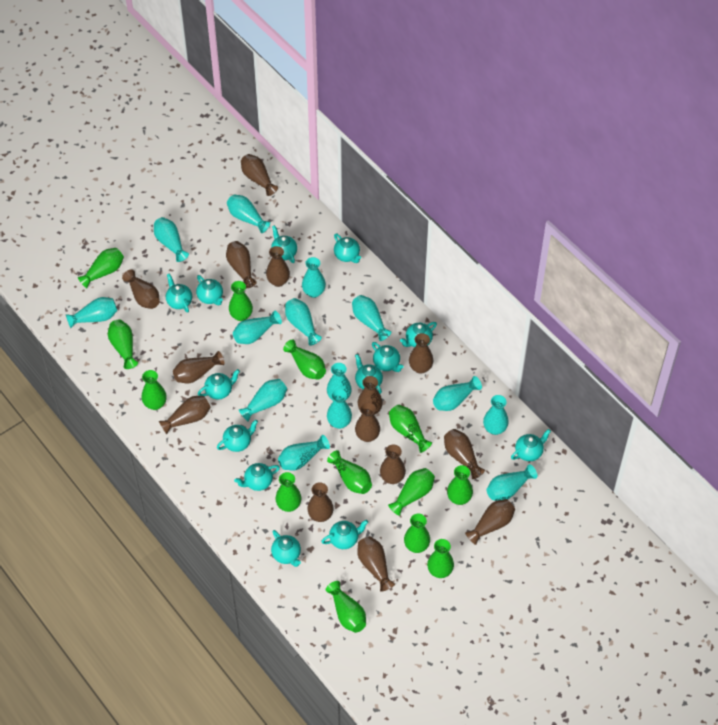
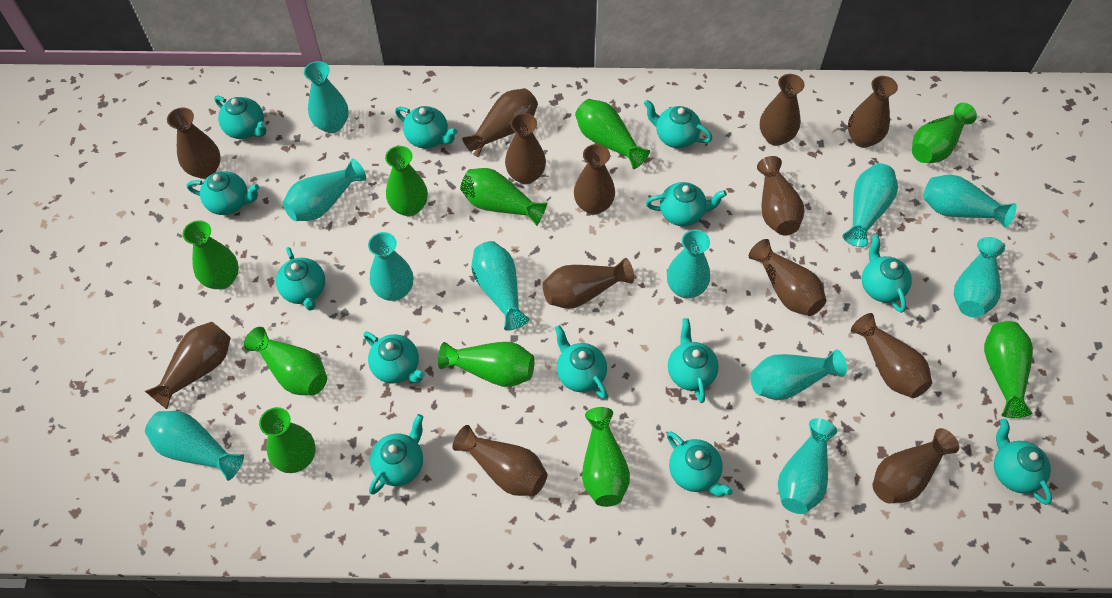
brown vase: [122,269,160,309] [159,396,211,434] [173,351,224,383] [226,241,257,288] [241,154,278,196] [266,246,290,287] [307,482,334,522] [355,402,380,442] [357,536,395,592] [358,376,383,415] [380,445,406,484] [409,333,433,374] [444,429,485,479] [465,499,515,545] = 14 -> [145,322,231,409] [167,107,221,179] [452,425,547,496] [462,88,538,157] [505,113,546,184] [543,258,634,309] [574,144,615,215] [749,239,826,316] [757,156,805,235] [760,74,805,146] [848,76,898,148] [851,313,932,398] [873,428,959,503] = 13
green vase: [78,248,124,288] [108,320,138,369] [142,370,167,410] [229,281,253,321] [275,472,301,512] [283,339,326,380] [326,581,366,633] [327,450,372,494] [388,468,435,516] [389,405,432,453] [404,514,430,553] [427,539,454,578] [447,465,473,505] = 13 -> [183,220,239,289] [244,327,327,396] [259,407,316,473] [385,146,428,216] [438,342,534,387] [460,168,547,226] [575,99,650,169] [582,407,630,507] [912,103,977,163] [984,321,1033,418] = 10
turquoise vase: [66,297,117,328] [154,217,189,262] [227,194,270,233] [233,311,282,344] [239,379,287,422] [278,435,330,470] [285,298,322,346] [302,257,326,298] [327,363,352,401] [327,389,352,429] [352,295,391,341] [433,376,482,411] [483,395,509,435] [487,464,537,501] = 14 -> [145,411,244,481] [282,159,366,221] [304,61,349,133] [368,232,413,301] [471,241,529,331] [667,230,710,298] [750,350,847,400] [778,418,837,514] [843,163,898,247] [923,175,1017,228] [954,237,1005,318] = 11

